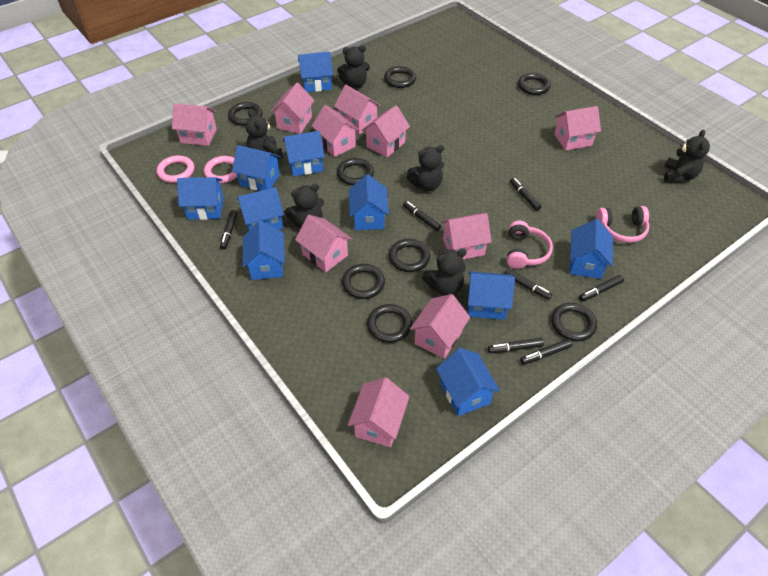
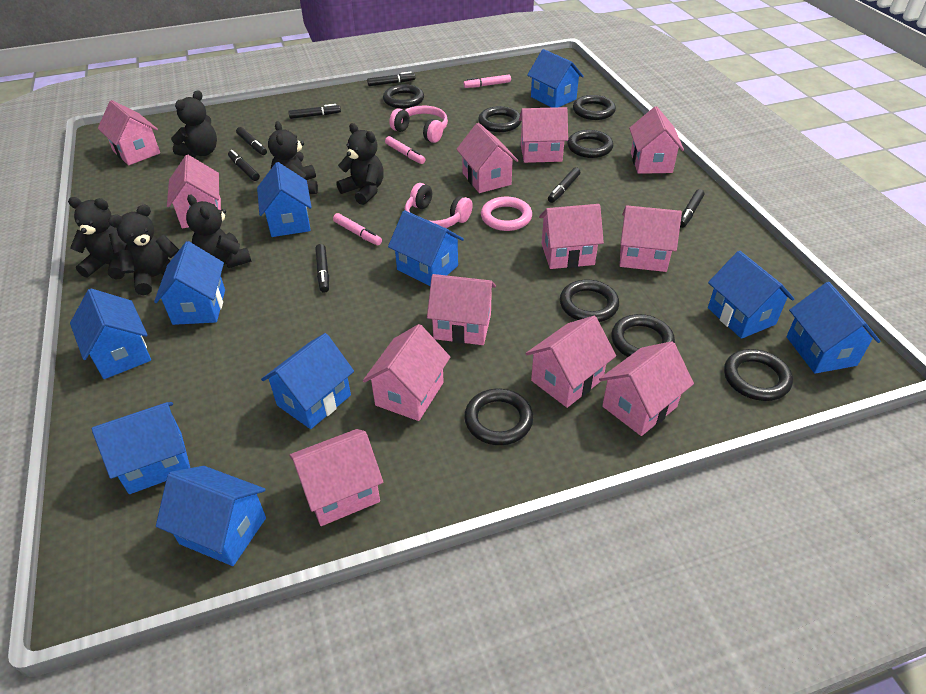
pink house: [172,103,217,146] [270,83,315,134] [295,215,352,272] [312,105,359,157] [334,85,381,134] [348,377,410,447] [362,105,410,157] [410,294,470,359] [441,213,492,259] [554,106,601,151] = 10 -> [98,100,160,165] [167,155,221,228] [290,429,383,526] [363,324,450,421] [427,274,496,345] [456,123,518,193] [519,107,568,163] [525,316,616,408] [539,204,604,269] [599,341,694,436] [620,205,682,272] [629,106,684,174] = 12
pink marker: none = 0 -> [333,213,382,245] [385,136,425,164] [463,74,511,88] = 3
pink ring: [157,155,194,183] [204,156,238,183] = 2 -> [481,197,532,231] = 1

